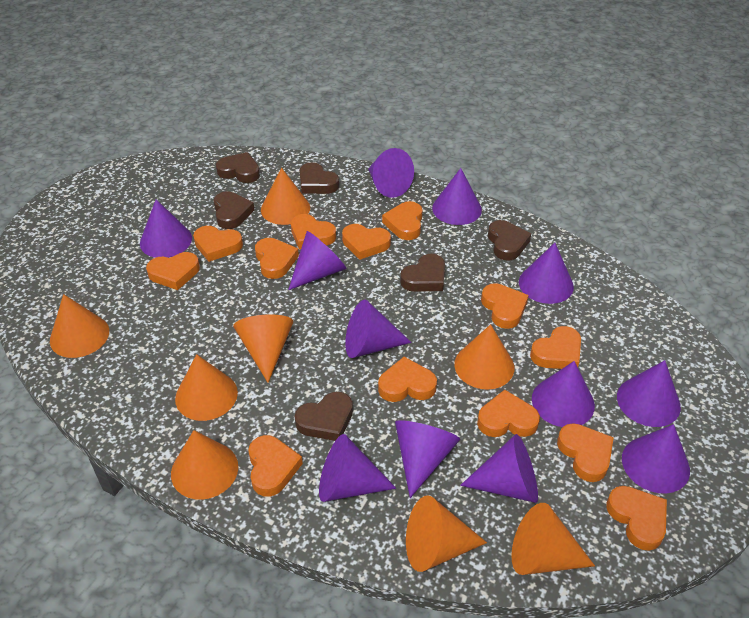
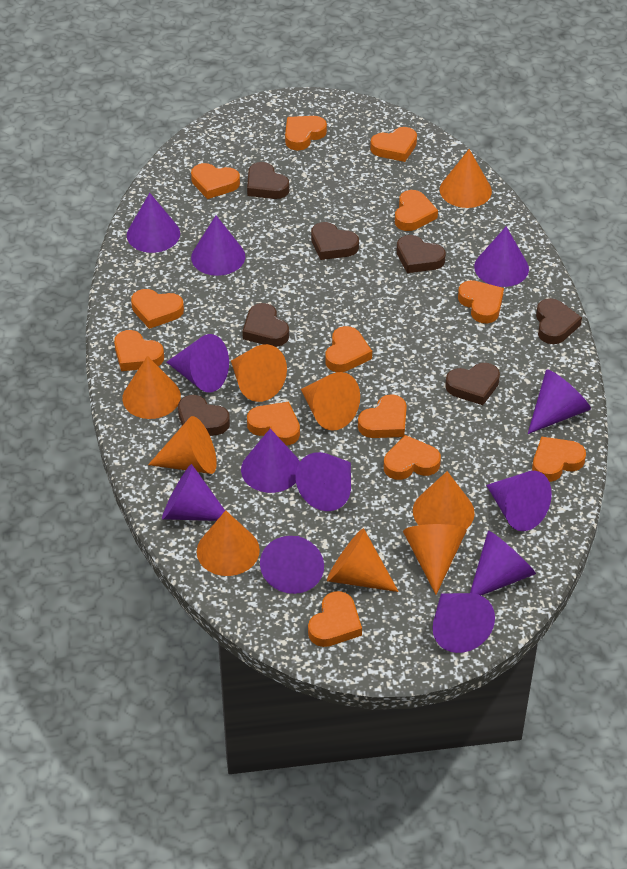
brown heart: [214,191,255,229] [216,152,260,183] [295,392,353,441] [300,162,339,194] [400,254,445,292] [488,220,531,260] = 6 -> [178,395,230,436] [242,303,289,347] [247,162,289,199] [311,222,359,260] [397,235,446,273] [445,363,500,405] [536,298,582,344] = 7
orange cone: [50,294,109,358] [171,430,238,500] [175,354,238,421] [233,314,293,383] [261,168,310,225] [406,495,487,572] [454,324,514,390] [511,503,595,575] = 8 -> [122,356,181,419] [148,416,217,474] [197,510,260,576] [231,344,287,402] [301,372,360,431] [327,528,399,592] [403,524,467,595] [413,471,475,529] [440,149,492,208] = 9

